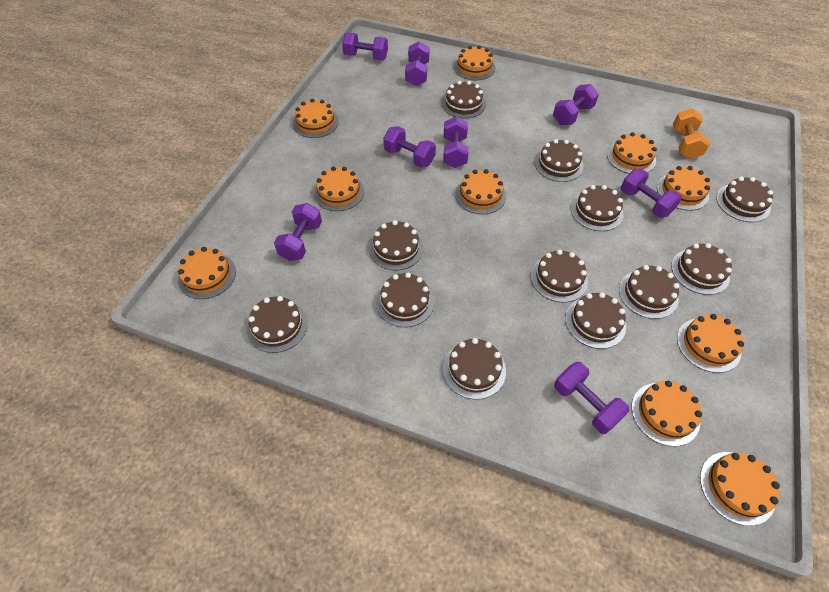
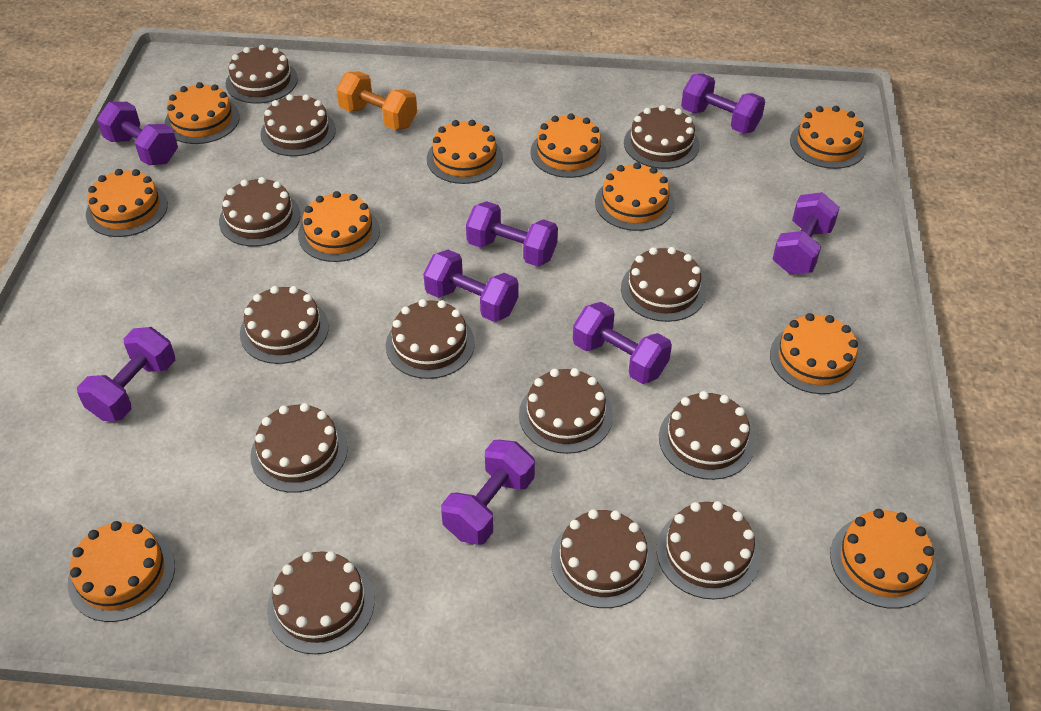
brown cake: [247,296,308,353] [369,220,423,270] [376,273,434,327] [442,81,486,119] [443,338,506,400] [531,250,588,303] [534,139,583,182] [565,292,626,349] [571,185,624,231] [619,265,679,319] [671,243,732,295] [716,177,773,222] = 12 -> [219,177,300,247] [226,45,298,104] [240,286,329,364] [250,403,348,493] [260,94,336,156] [267,551,374,654] [386,299,475,379] [519,368,613,454] [551,509,655,608] [621,247,706,322] [624,105,700,169] [657,501,760,599] [659,391,755,480] = 13

